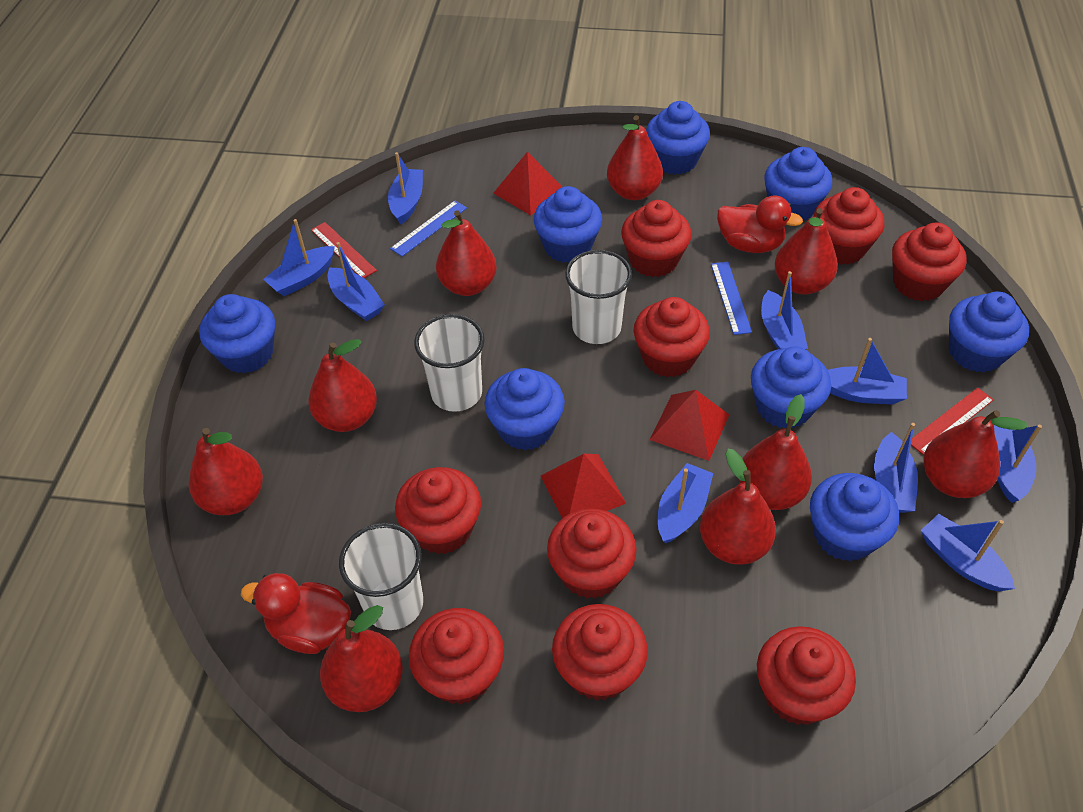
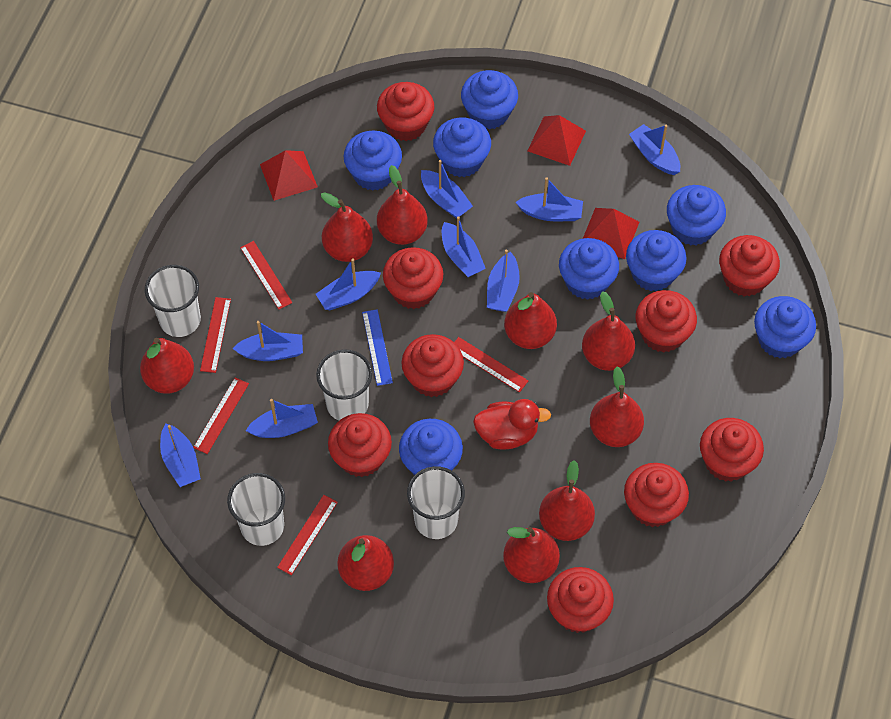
blue ruler: [390,201,467,257] [711,262,752,335] = 2 -> [362,309,393,386] = 1
red duck: [241,573,351,654] [717,195,803,253] = 2 -> [473,399,551,450] = 1
red ruler: [311,222,377,278] [911,387,994,455] = 2 -> [193,377,249,454] [200,297,231,373] [240,241,292,309] [277,495,338,575] [454,337,528,393] = 5
white cup: [339,523,423,630] [414,314,485,412] [565,250,632,344] = 3 -> [145,265,201,337] [227,473,285,546] [316,349,372,421] [407,466,465,539] = 4

